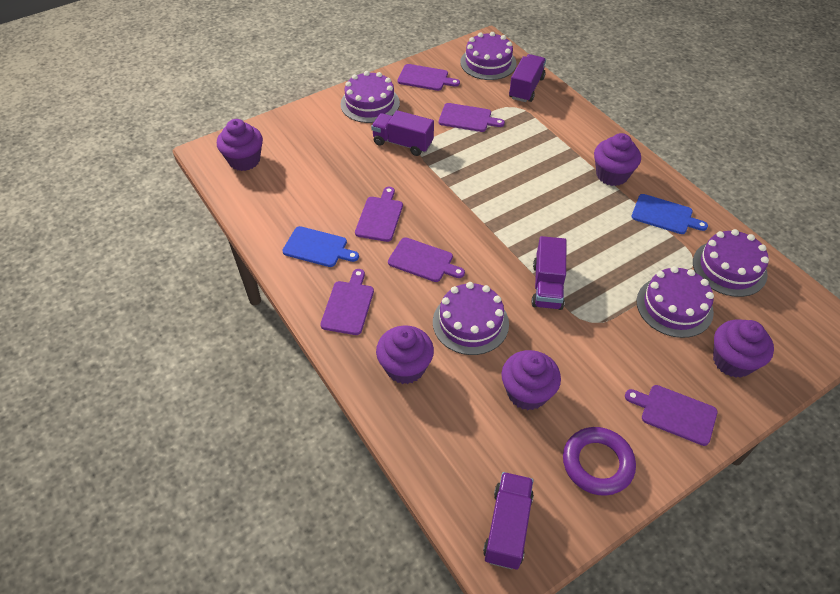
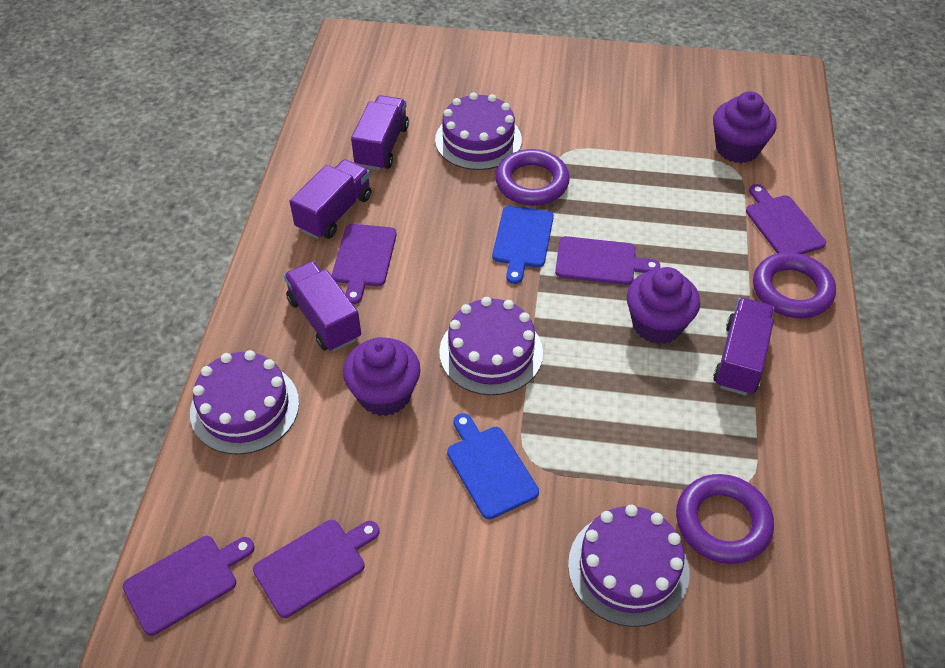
purple cake: [341,71,400,123] [433,282,509,355] [460,32,516,80] [637,266,714,338] [693,229,769,297] = 5 -> [190,350,299,455] [435,92,522,170] [439,297,543,395] [568,504,690,627] = 4
purple cupcake: [217,119,263,171] [376,325,434,384] [501,350,561,410] [594,133,641,186] [713,320,774,378] = 5 -> [343,337,421,416] [627,267,700,344] [713,91,777,163] = 3
purple cutting board: [320,269,374,335] [355,187,403,242] [388,237,465,282] [397,64,460,91] [439,103,505,132] [625,385,717,446] = 6 -> [123,536,255,636] [253,520,379,618] [332,224,397,304] [555,236,661,285] [746,184,826,254] = 5
purple ring: [563,427,636,496] = 1 -> [495,149,570,205] [676,474,774,564] [753,252,836,318] = 3

